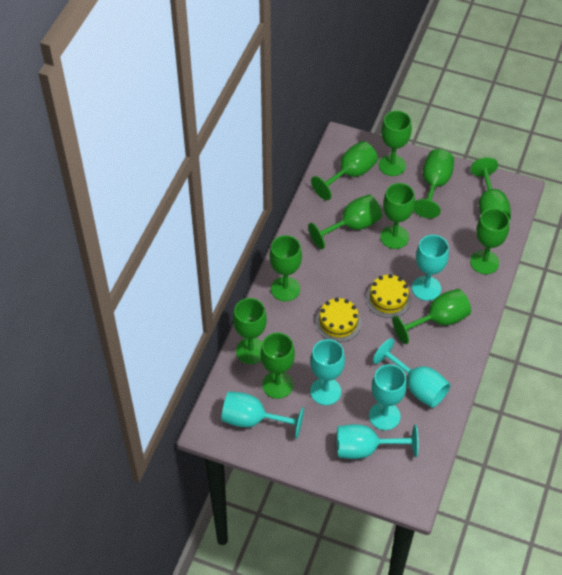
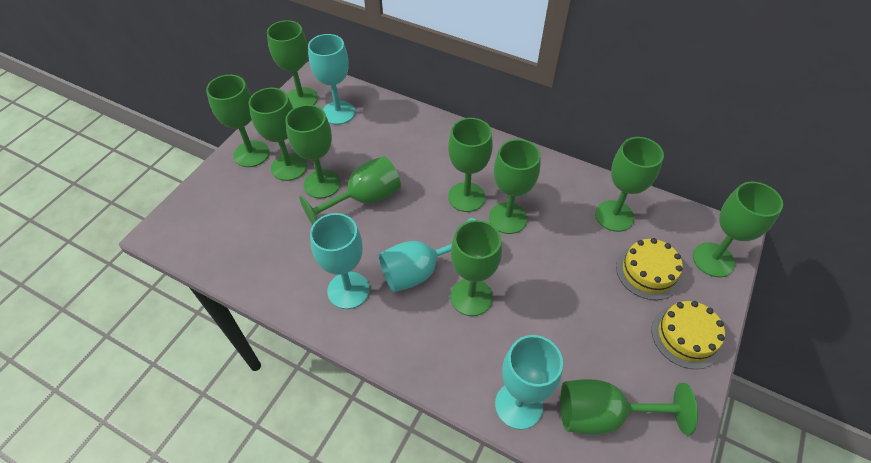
turquoise goblet: [221,391,304,439] [310,339,345,405] [337,424,419,459] [369,364,407,430] [373,338,451,408] [412,235,449,301] = 6 -> [308,34,355,125] [310,213,370,309] [379,218,475,292] [495,335,563,430] = 4

